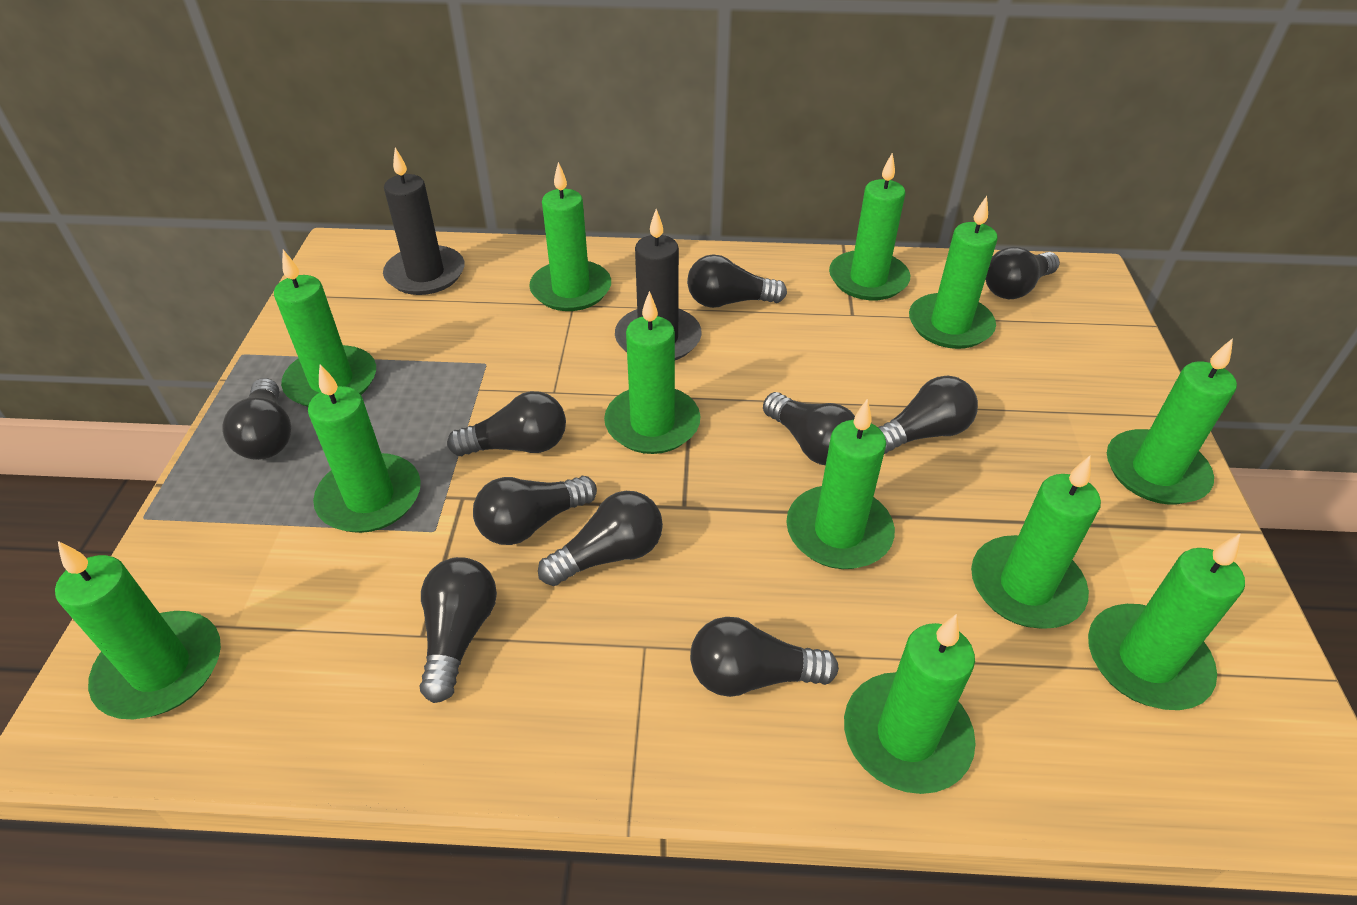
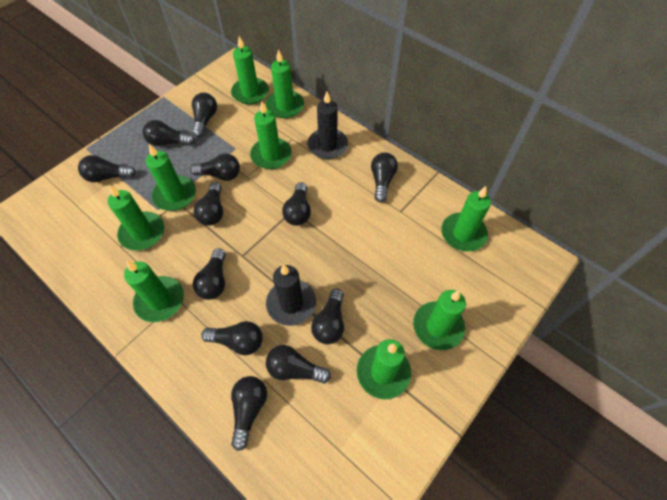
black light bulb: [222,378,292,460] [419,557,497,703] [447,391,566,456] [473,476,597,545] [538,491,663,586] [687,254,787,308] [690,617,839,697] [763,392,855,465] [878,376,978,454] [985,247,1060,299] = 10 -> [78,155,136,183] [143,120,195,146] [190,154,240,181] [192,93,217,138] [193,248,226,300] [194,182,223,226] [201,321,263,355] [231,376,267,451] [266,345,331,384] [282,182,311,226] [311,289,344,344] [371,152,398,203] = 12
green candle: [55,541,221,719] [274,250,376,407] [308,364,421,533] [529,162,611,311] [604,291,700,454] [786,399,895,569] [829,153,910,300] [844,614,976,794] [909,196,997,349] [971,455,1101,629] [1088,533,1245,710] [1107,338,1237,504] = 12 -> [108,185,164,250] [124,261,184,322] [146,144,196,211] [231,36,269,105] [250,102,292,169] [266,49,304,118] [357,339,411,399] [413,290,466,350] [441,186,491,252] = 9

